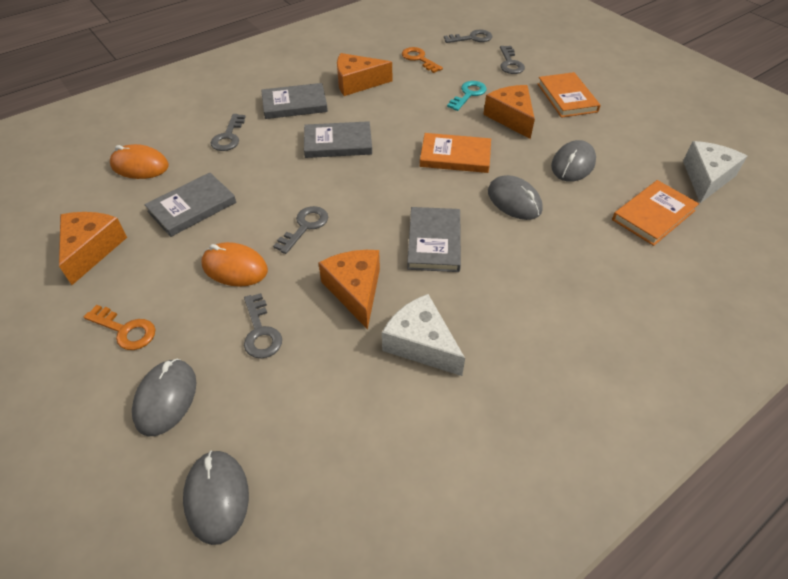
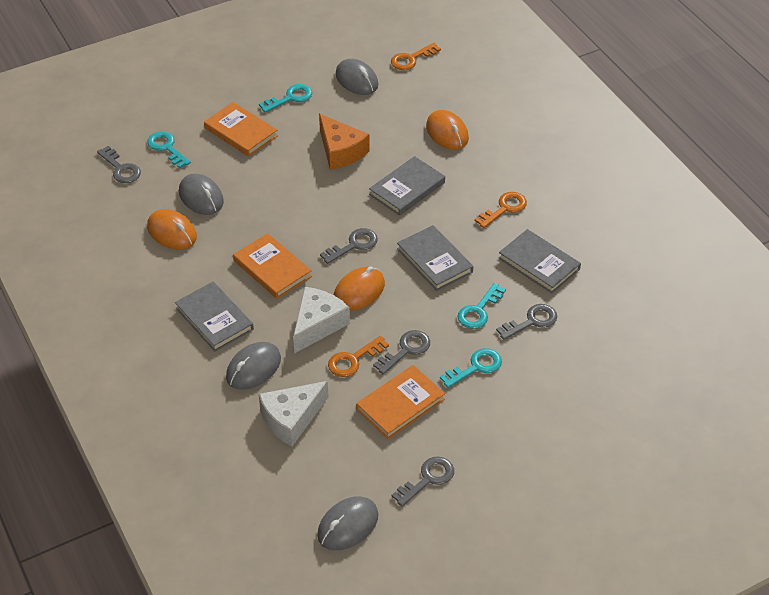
orange cheese: [59,212,127,285] [318,250,380,330] [337,53,392,96] [483,85,535,139] = 4 -> [319,114,370,170] = 1
orange key: [84,305,156,350] [402,47,443,73] = 2 -> [328,336,389,377] [391,43,441,70] [475,192,527,228] = 3
orange mouse: [110,144,169,179] [202,242,268,287] = 2 -> [147,209,197,250] [334,266,385,311] [426,110,469,150] = 3
turquoise key: [447,81,487,111] = 1 -> [147,131,191,168] [259,84,312,113] [440,348,502,388] [457,283,506,329] = 4

